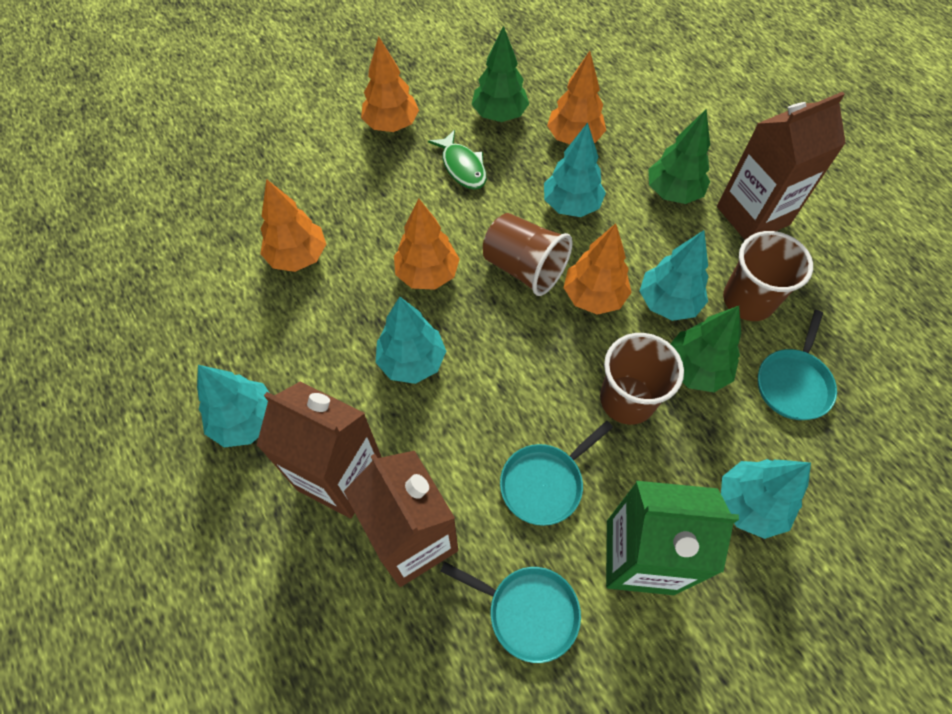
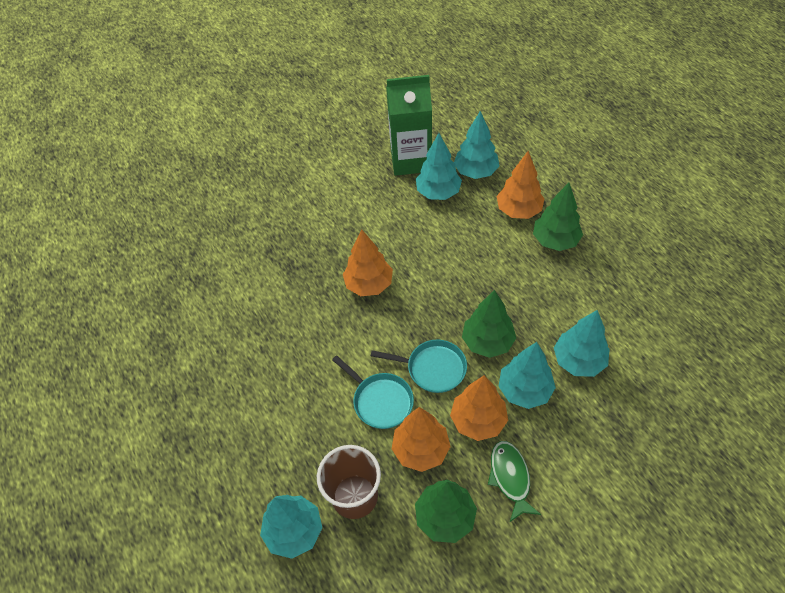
brown carton: [256,382,381,518] [344,451,458,587] [717,92,846,240] = 3 -> none = 0
brown cup: [483,213,573,296] [600,333,684,425] [723,231,813,321] = 3 -> [317,445,381,519] = 1
orange tree: [260,179,326,272] [361,36,419,132] [394,199,460,290] [547,51,606,144] [564,223,632,315] = 5 -> [343,229,393,296] [392,407,451,472] [450,375,508,441] [497,151,544,219] = 4
turquoise pan: [440,562,581,663] [500,421,613,526] [758,310,837,420] = 3 -> [332,355,414,429] [371,339,467,393] = 2

